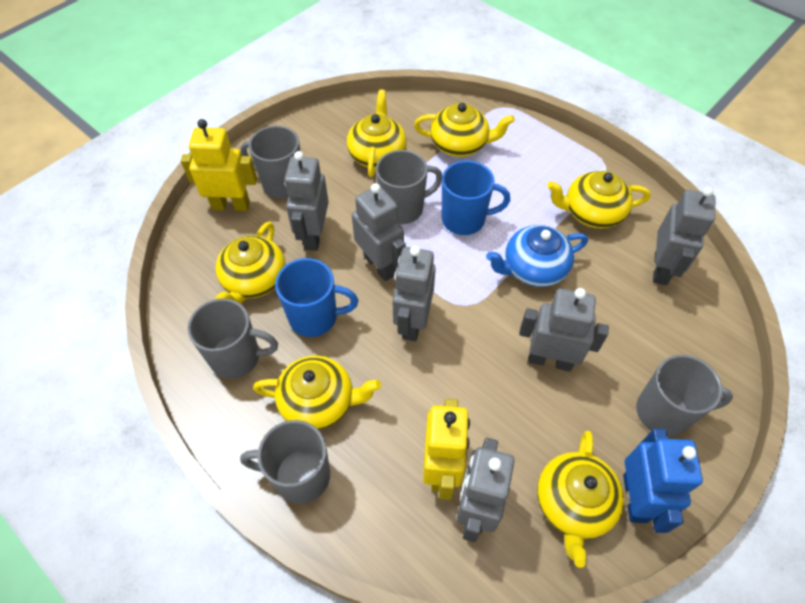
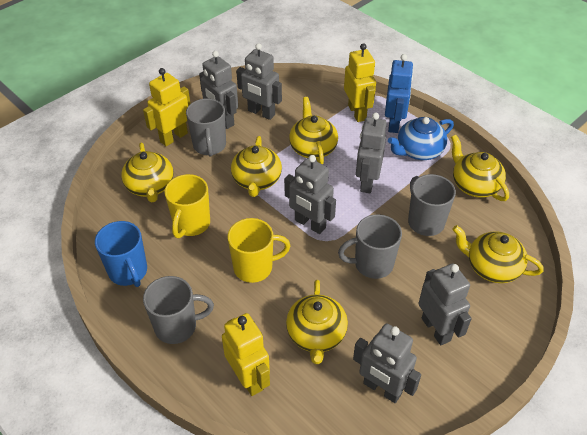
blue mug: [275,258,358,337] [442,160,510,235] = 2 -> [95,221,147,287] = 1
grey mug: [187,298,278,379] [240,420,330,504] [241,125,300,199] [376,150,442,224] [636,355,733,437] = 5 -> [143,276,214,344] [186,99,226,156] [338,214,402,279] [408,174,456,236] = 4
yellow mug: none = 0 -> [164,174,210,238] [228,218,290,283] = 2
yellow robot: [181,119,257,211] [423,399,470,500] = 2 -> [143,68,190,146] [222,313,270,396] [344,43,376,122] = 3

